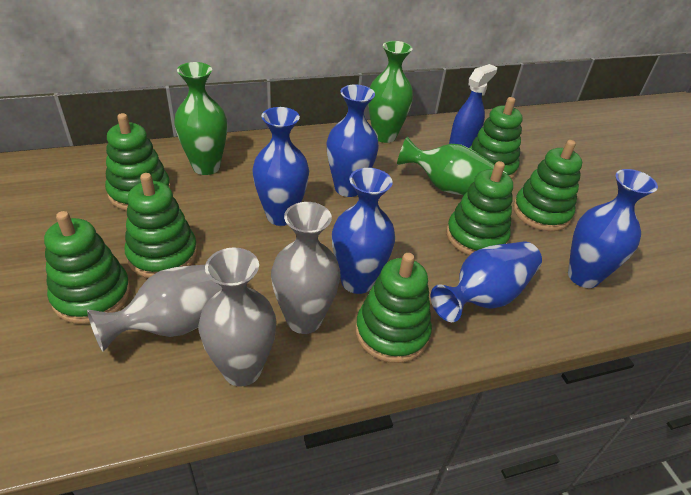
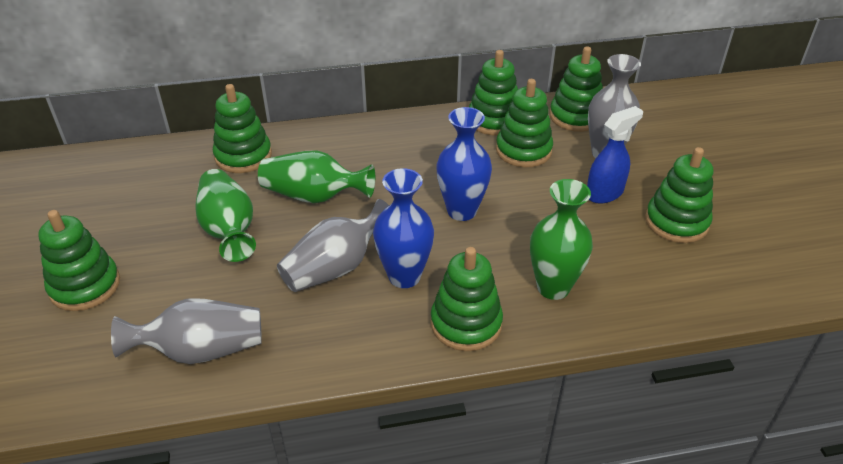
blue vase: [252,107,309,226] [327,84,379,197] [332,168,395,294] [430,242,542,322] [568,169,658,288] = 5 -> [373,168,434,288] [436,107,492,221] = 2

